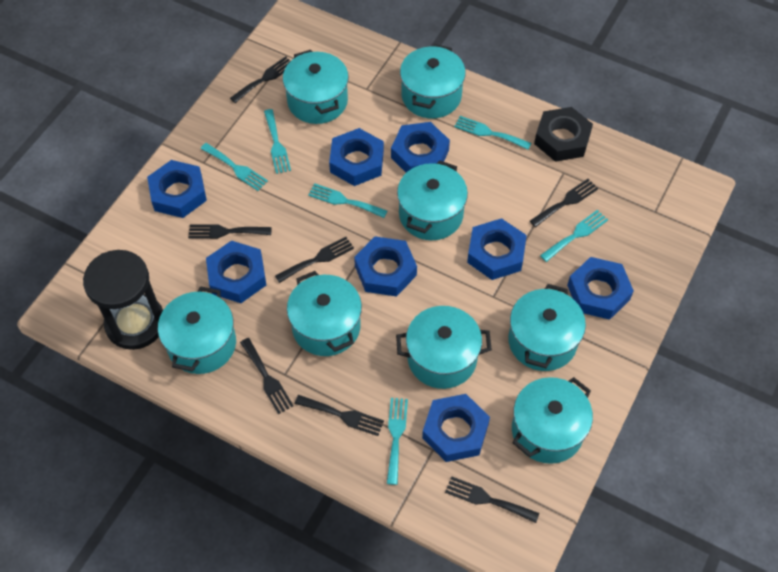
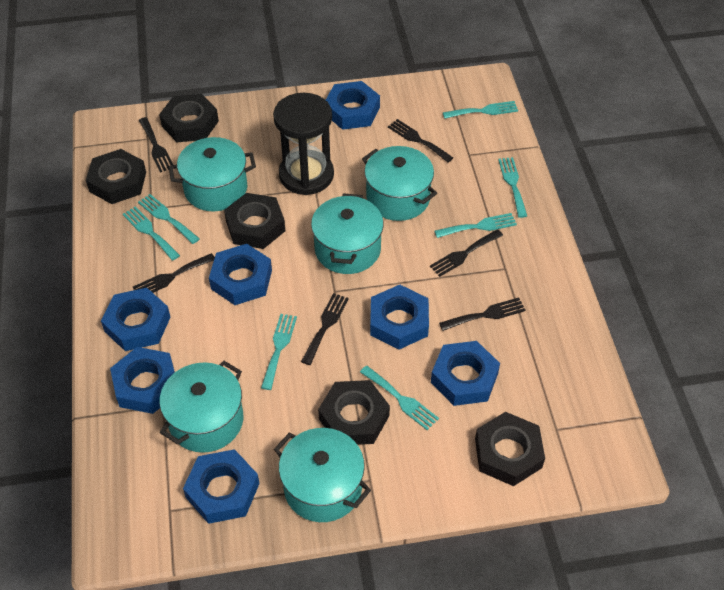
black fork: [188,224,272,239] [230,56,290,103] [240,338,293,414] [275,237,354,283] [295,395,384,436] [445,476,539,523] [530,179,598,227] = 7 -> [133,253,215,293] [139,117,173,172] [301,293,349,365] [388,119,453,162] [430,229,503,277] [439,298,526,331] = 6
black nut: [534,107,593,162] = 1 -> [86,149,146,204] [159,94,219,142] [224,193,285,249] [318,380,390,445] [475,412,545,486] = 5
blue nut: [147,160,207,218] [206,241,266,303] [329,128,384,186] [354,236,417,297] [391,122,450,173] [422,394,490,462] [467,218,527,280] [567,257,634,320] = 8 -> [101,288,171,351] [110,347,175,414] [183,449,259,524] [209,244,272,305] [326,81,380,130] [370,285,429,350] [431,341,500,406] = 7
turquoise fork: [200,143,268,191] [264,109,291,174] [308,183,387,218] [387,398,408,485] [454,116,531,150] [540,210,608,262] = 6 -> [123,206,180,261] [138,194,200,244] [261,314,297,390] [360,366,439,430] [434,213,517,238] [443,101,518,119] [498,157,527,218] = 7
turquoise pot: [158,286,236,374] [283,50,349,124] [287,271,362,356] [396,306,492,389] [397,160,468,240] [400,44,466,118] [508,284,586,371] [512,377,593,464] = 8 -> [159,361,243,453] [169,137,256,211] [274,428,371,522] [311,193,384,274] [362,146,437,221] = 5

